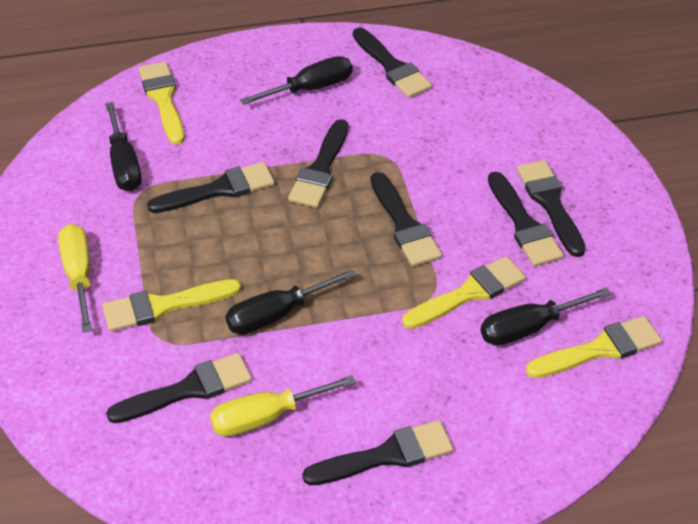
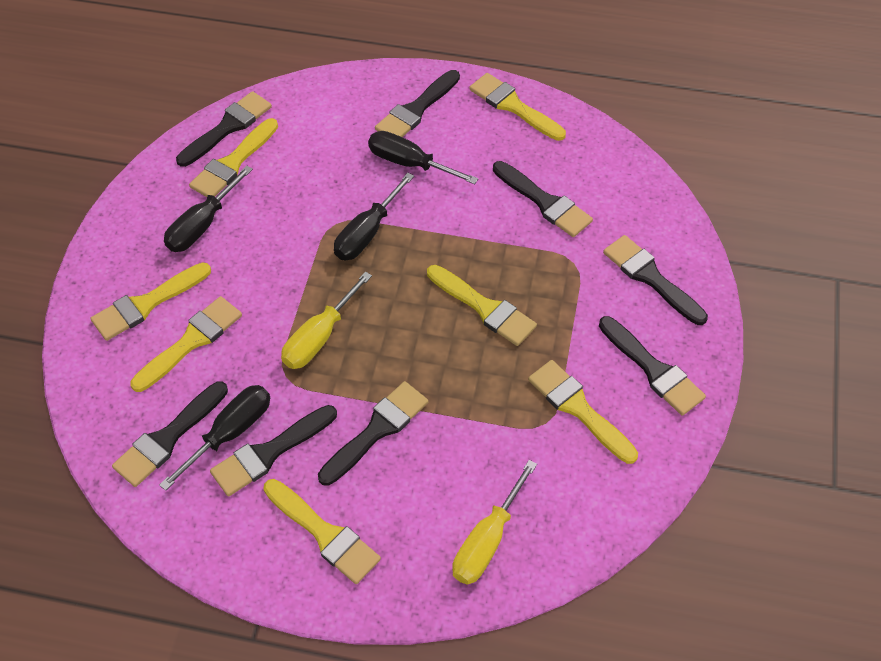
yellow brush: [102,279,241,332] [138,62,184,145] [402,256,526,329] [526,316,662,378] = 4 -> [90,262,211,341] [131,296,242,392] [189,118,278,197] [263,479,381,584] [427,265,537,346] [469,73,566,141] [528,360,638,464] = 7

